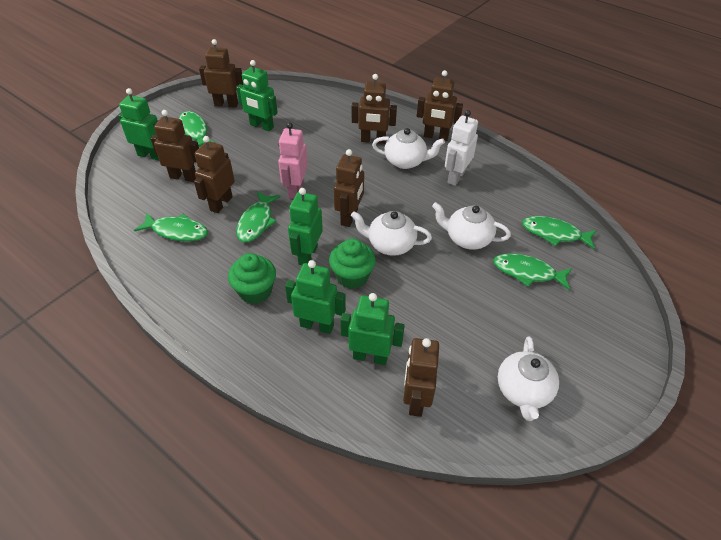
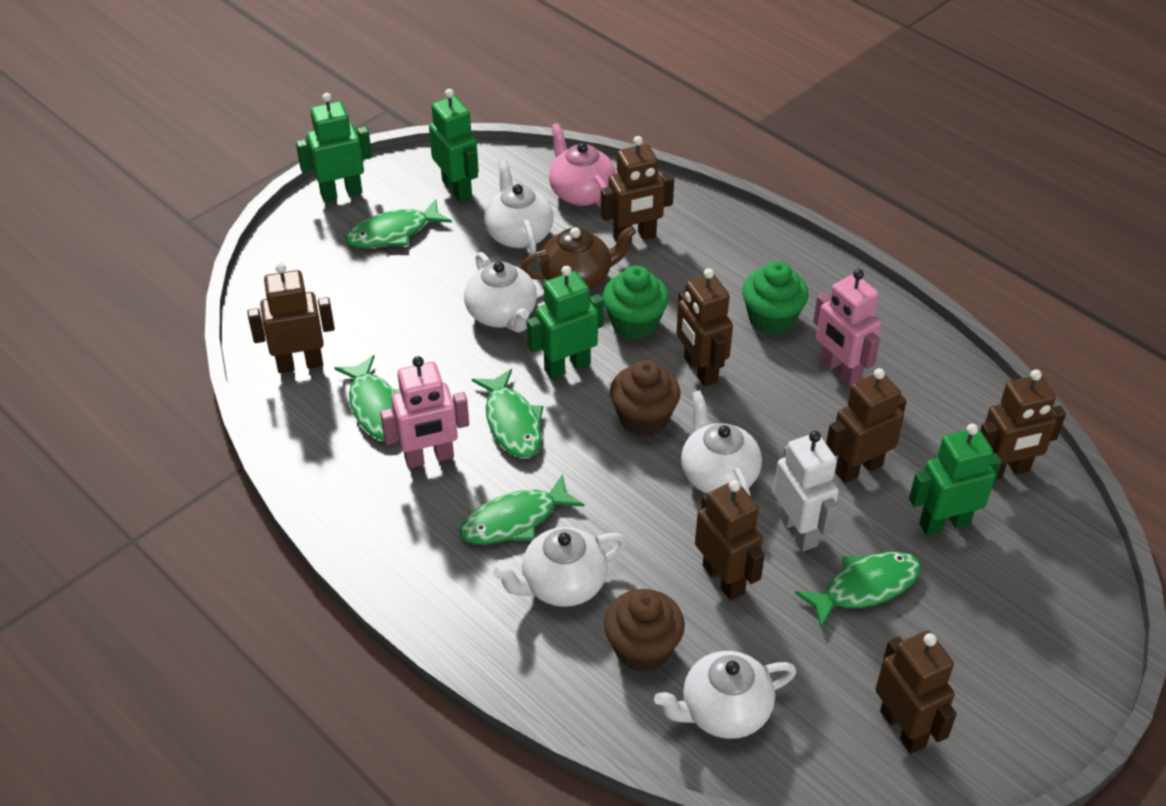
brown cupcake: none = 0 -> [604,589,685,672] [610,360,681,437] = 2
brown teapot: none = 0 -> [520,226,636,290] = 1
green robot: [118,88,159,161] [236,60,278,132] [285,260,346,334] [288,188,323,265] [340,293,405,365] = 5 -> [296,93,372,202] [429,89,479,202] [526,266,604,379] [909,424,1002,536] = 4
pink robot: [278,122,308,199] = 1 -> [380,356,469,468] [813,269,881,387] = 2
pink teapot: none = 0 -> [549,123,616,208] = 1
white teapot: [351,211,432,256] [372,128,445,169] [432,202,511,250] [498,336,559,421] = 4 -> [464,252,537,333] [484,160,553,255] [493,527,627,607] [654,651,797,739] [681,390,762,497] = 5

